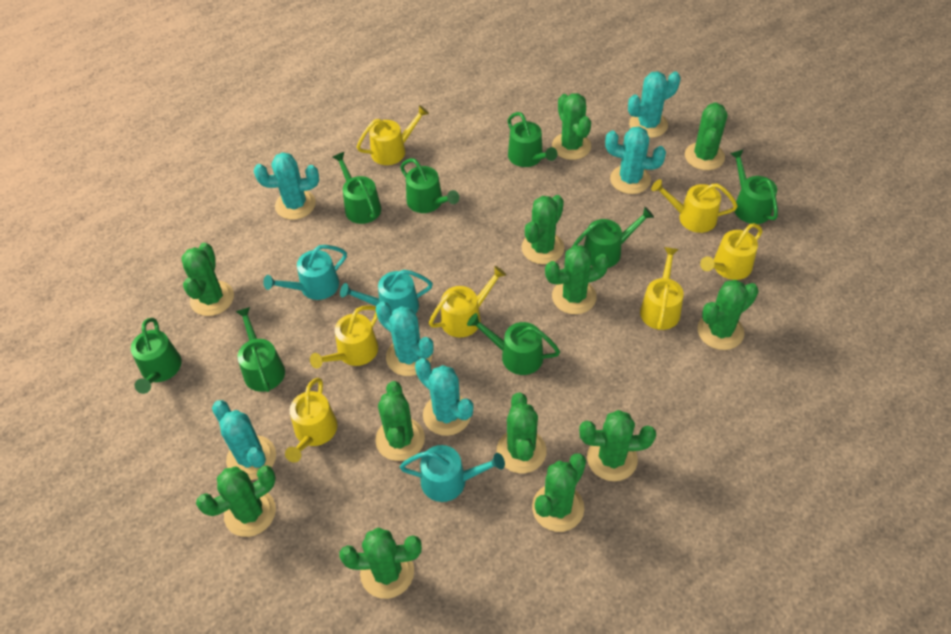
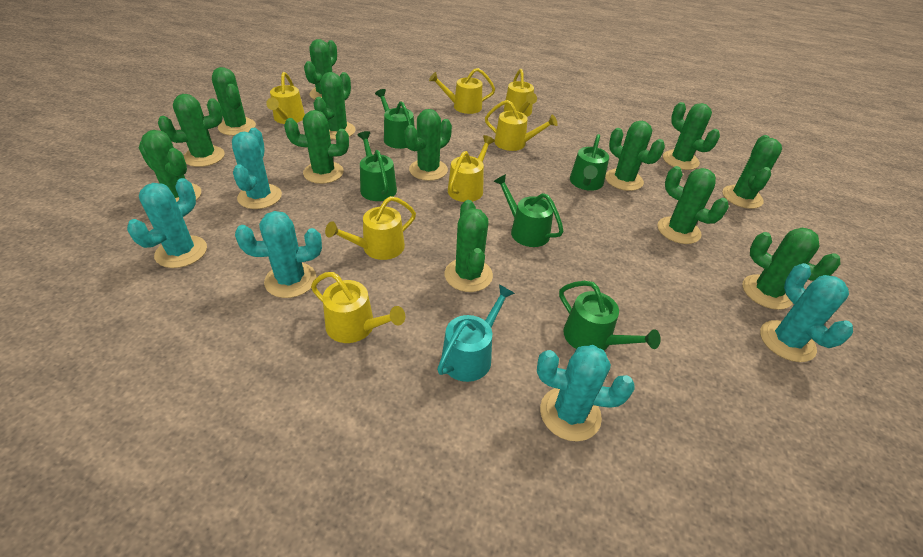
green cactus: [181,243,234,316] [196,465,276,537] [339,527,422,599] [375,381,425,461] [497,393,547,473] [522,195,564,264] [532,453,586,532] [545,245,609,314] [552,93,591,160] [579,410,656,481] [685,102,727,170] [697,280,759,350] = 12 -> [139,130,201,202] [158,94,225,167] [212,67,256,136] [284,110,349,184] [304,39,337,100] [314,72,355,140] [405,109,452,181] [444,200,493,292] [605,121,665,191] [658,166,729,244] [663,102,720,170] [722,135,782,209] [743,228,841,310] = 13
green watering can: [131,318,182,394] [235,307,285,392] [332,152,381,224] [400,158,459,213] [467,313,560,375] [508,112,557,167] [572,207,654,268] [730,149,778,224] = 8 -> [358,131,397,201] [375,89,415,149] [494,174,563,247] [559,281,661,350] [570,134,609,191] = 5
turquoise cactus: [212,400,276,480] [254,152,319,220] [376,301,434,376] [415,358,473,436] [605,126,666,194] [628,71,680,138] = 6 -> [127,178,207,268] [232,128,282,209] [235,211,322,298] [537,345,635,442] [760,263,853,362] = 5
turquoise watering can: [263,245,347,300] [340,270,433,314] [400,445,505,502] = 3 -> [437,285,515,382] = 1

